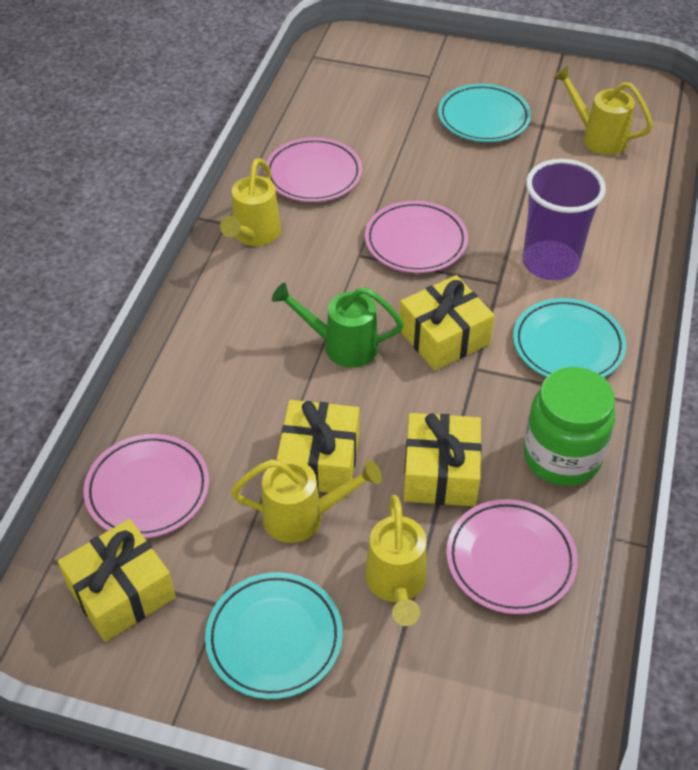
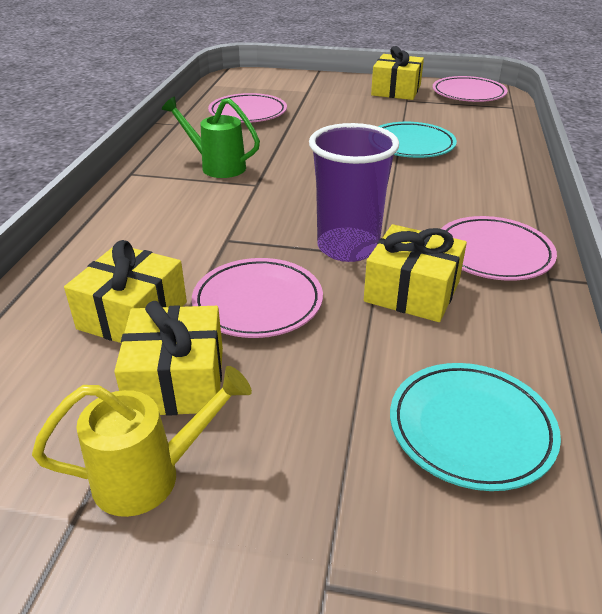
green jar: [523,367,615,486] = 1 -> none = 0
turquoise plate: [205,572,343,699] [438,84,531,142] [513,298,626,378] = 3 -> [378,122,457,158] [390,363,561,491] = 2
yellow watering can: [220,158,281,246] [231,459,382,543] [365,495,427,626] [553,66,653,155] = 4 -> [32,366,252,517] = 1

